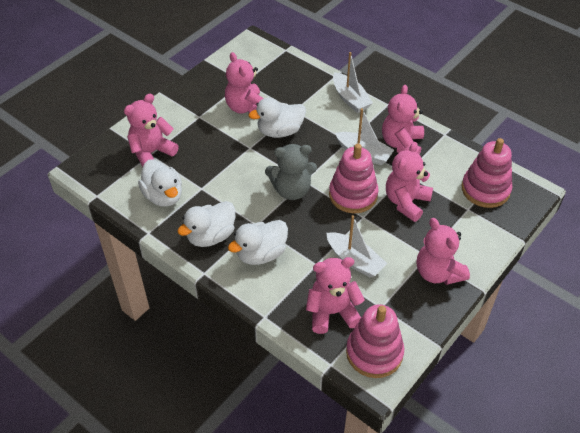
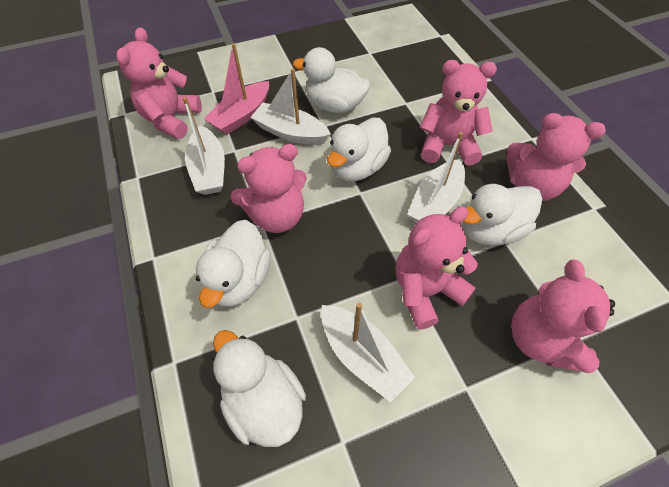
grey teddy bear: [265,144,317,200] = 1 -> none = 0
pink boat: none = 0 -> [204,43,269,135] = 1
pink stacking toy: [329,144,379,213] [346,304,404,378] [462,138,512,208] = 3 -> none = 0
white boat: [326,215,387,278] [333,52,373,113] [335,108,394,165] = 3 -> [183,97,225,195] [251,68,331,145] [321,303,415,402] [407,132,465,223] = 4
white duck: [138,160,182,207] [177,201,235,247] [228,220,288,265] [248,98,306,138] = 4 -> [196,220,271,308] [212,330,306,447] [293,47,370,113] [327,118,391,181] [463,184,542,245] = 5

